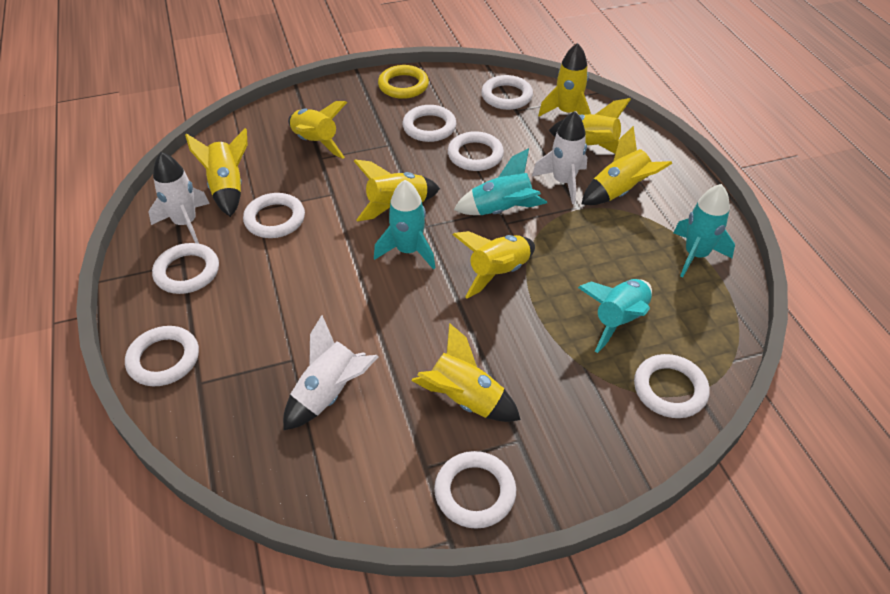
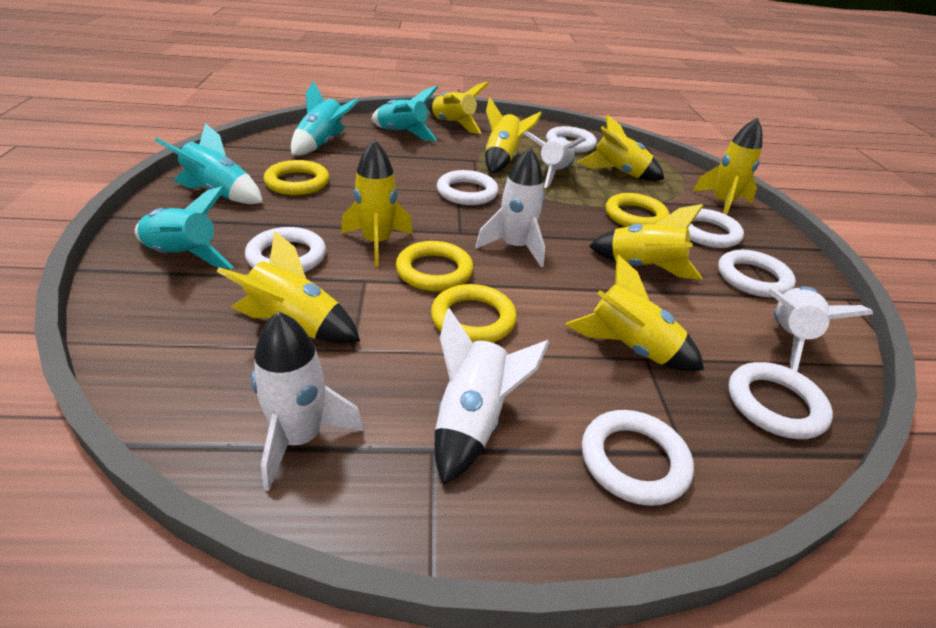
white ring: [125,326,199,386] [152,243,219,294] [243,193,305,238] [402,105,457,142] [434,451,516,529] [448,131,504,171] [481,75,533,110] [634,354,710,418] = 8 -> [245,227,326,272] [437,170,498,205] [546,126,597,153] [582,410,694,506] [687,209,744,248] [718,250,796,298] [728,362,833,439] = 7
white rocket: [148,152,210,244] [283,315,379,430] [532,111,587,204] = 3 -> [251,311,363,491] [435,308,549,485] [476,147,545,267] [523,131,584,188] [767,286,873,371] = 5
yellow ring: [378,65,429,99] = 1 -> [264,160,329,195] [396,241,473,291] [431,284,517,342] [606,193,669,227] = 4

